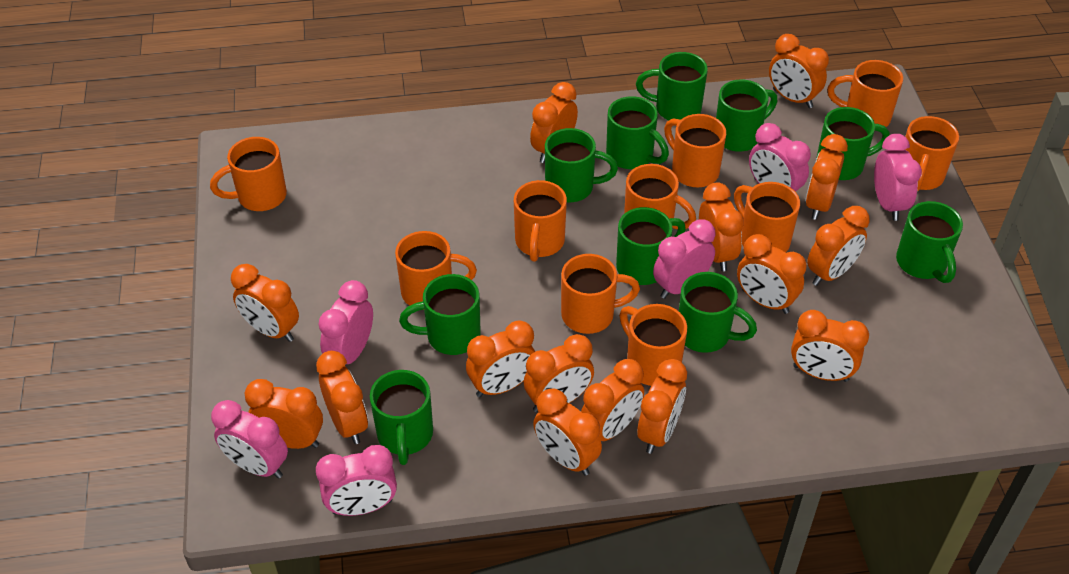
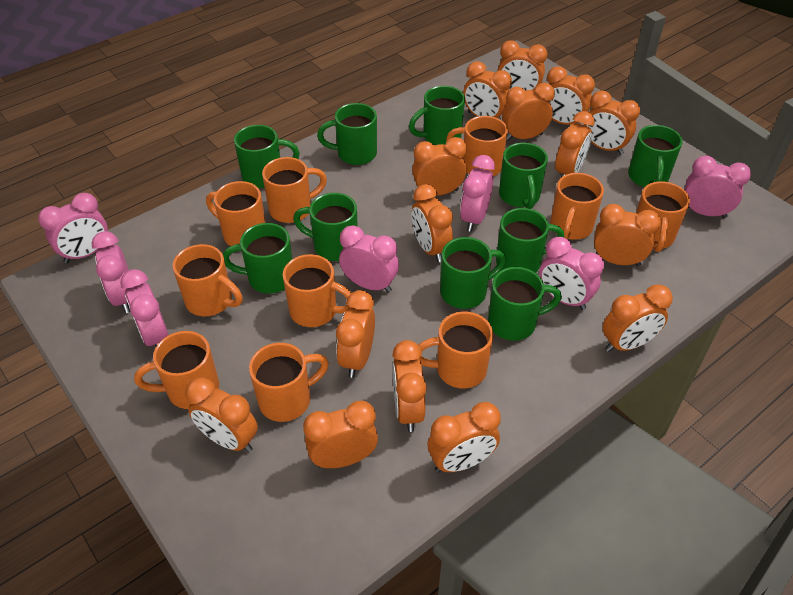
pink clock: [211,400,288,479] [316,445,397,516] [319,280,373,364] [653,219,716,299] [749,123,811,192] [874,134,922,221] = 6 -> [38,193,108,263] [92,231,130,313] [120,269,169,346] [339,225,399,293] [460,155,495,232] [539,237,604,310] [685,156,751,218] = 7

